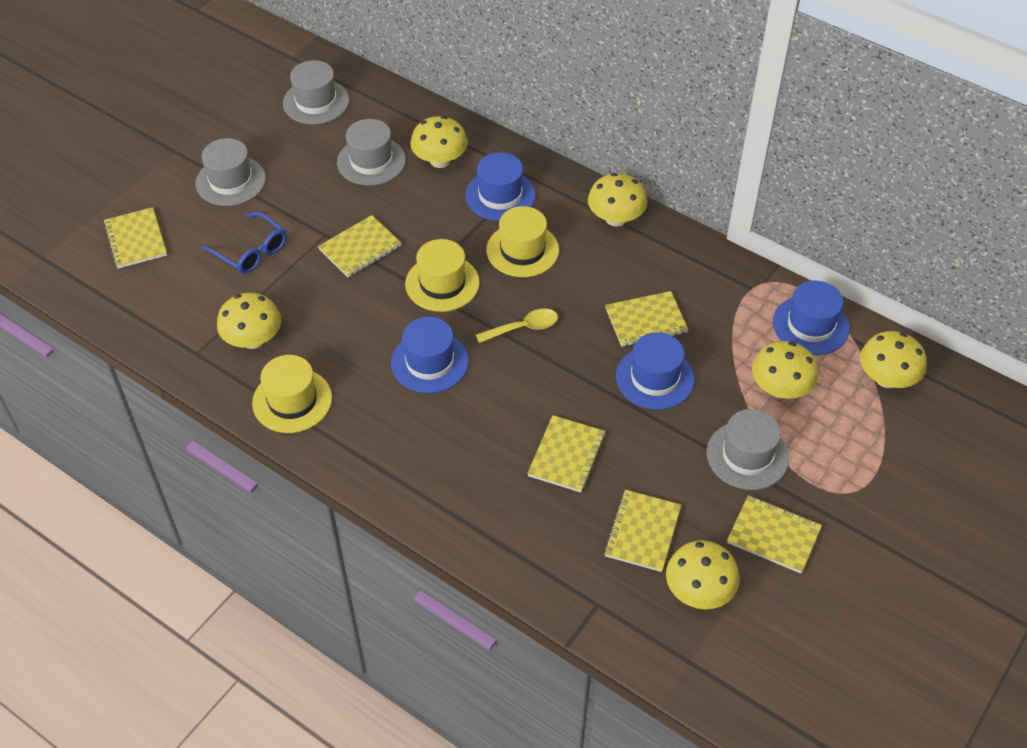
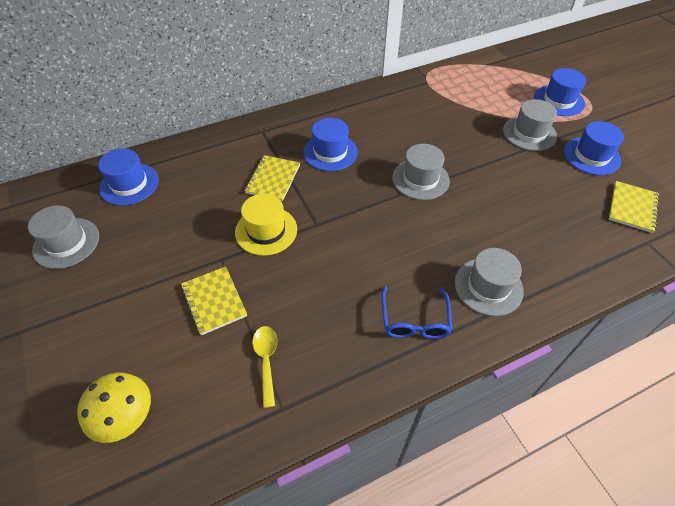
yellow hat: [252,355,332,433] [405,239,480,312] [486,206,559,277] = 3 -> [235,193,297,256] = 1
yellow mushroom: [217,293,281,349] [410,116,468,168] [588,173,647,227] [666,540,740,609] [752,341,818,399] [860,331,926,388] = 6 -> [77,373,151,443] = 1
yellow notebook: [103,207,167,269] [318,215,401,278] [527,415,605,492] [604,490,681,572] [605,291,688,347] [727,495,822,573] = 6 -> [181,266,247,335] [245,155,300,201] [609,181,660,233] = 3

